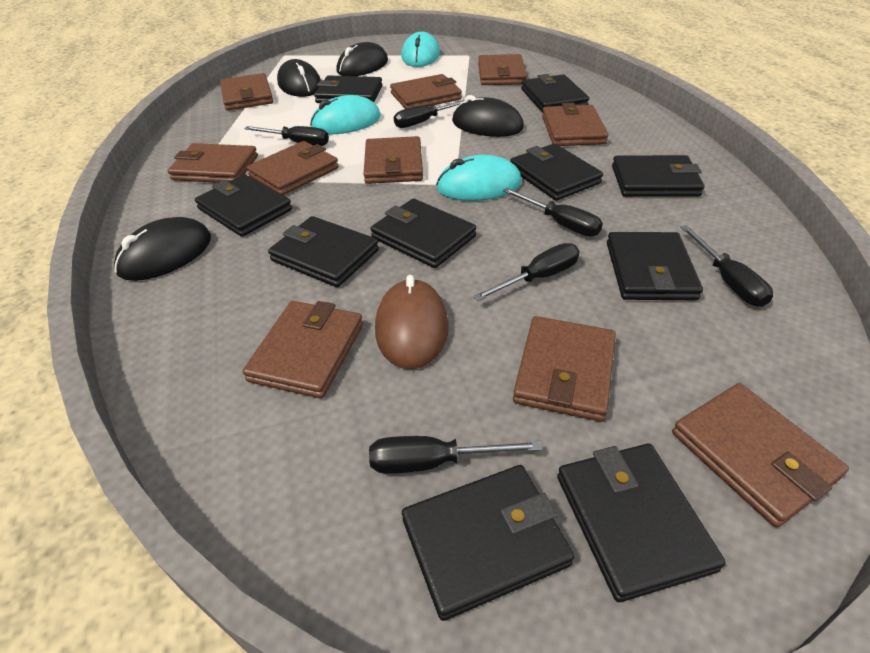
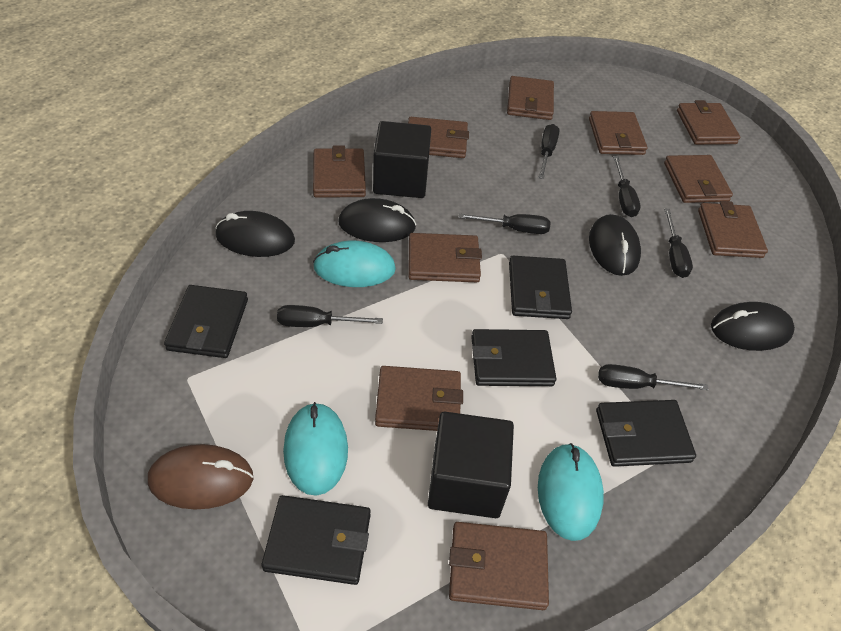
black cube: none = 0 -> [373,121,431,198] [428,412,514,518] = 2
black wallet: [195,174,292,237] [268,216,379,287] [314,75,382,103] [371,199,476,268] [402,465,574,621] [510,143,603,201] [521,74,589,113] [557,443,725,602] [607,232,703,300] [612,155,704,197] = 10 -> [164,285,248,358] [261,495,371,585] [471,329,556,386] [509,256,572,319] [596,400,696,467] = 5

